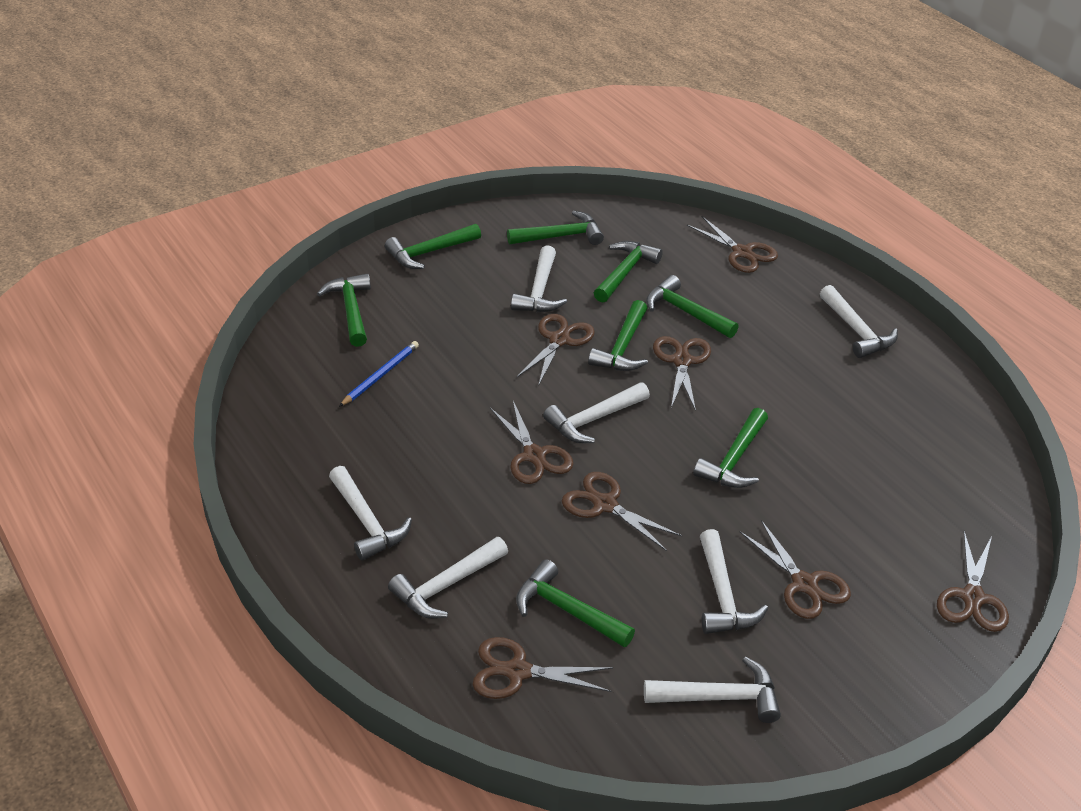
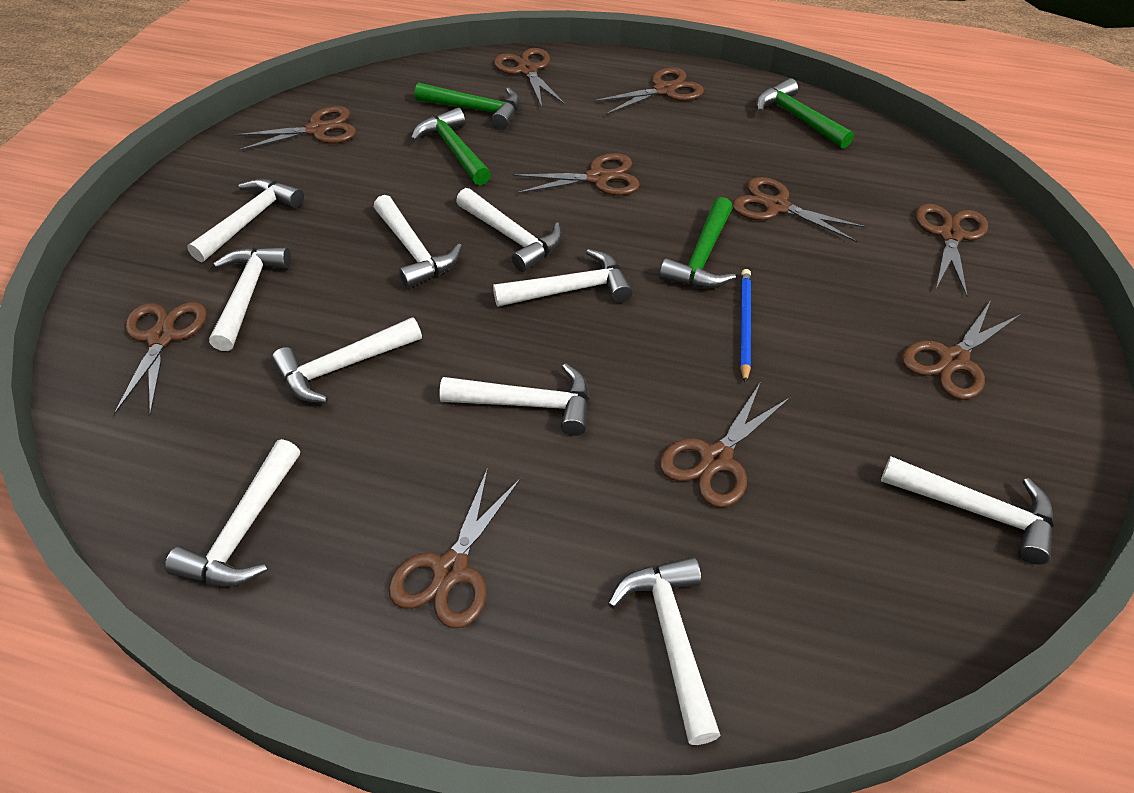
brown scissors: [473,637,613,699] [490,401,573,484] [516,314,595,386] [562,472,682,551] [653,336,711,411] [687,216,778,273] [739,520,851,619] [937,531,1009,632] = 8 -> [114,302,207,415] [234,106,356,151] [388,468,521,628] [494,48,565,107] [513,153,640,196] [593,67,704,115] [660,383,791,508] [732,177,866,242] [902,302,1021,400] [915,204,988,297] = 10
green hammer: [317,273,371,347] [385,224,481,269] [507,211,604,245] [516,559,635,647] [588,300,648,371] [594,241,663,303] [646,275,739,338] [693,408,768,488] = 8 -> [411,108,491,185] [415,83,520,130] [659,197,736,288] [756,78,854,149] = 4
white hammer: [329,466,412,561] [388,537,508,619] [511,245,567,312] [543,382,650,443] [644,657,781,723] [700,529,768,634] [820,285,898,358] = 7 -> [165,439,300,586] [187,178,304,262] [209,247,291,351] [271,317,422,403] [374,195,462,289] [439,363,589,436] [456,188,562,272] [493,249,633,307] [608,556,721,745] [881,456,1054,565] = 10

